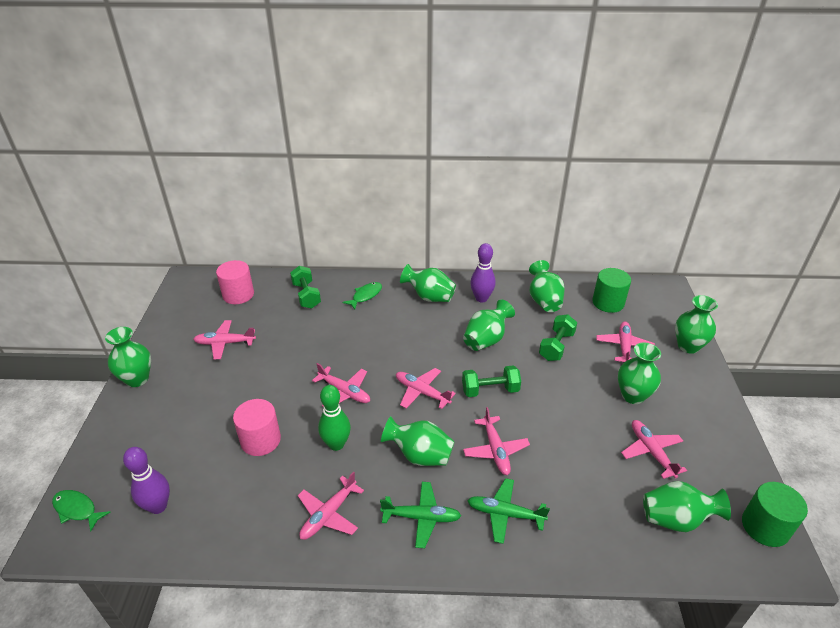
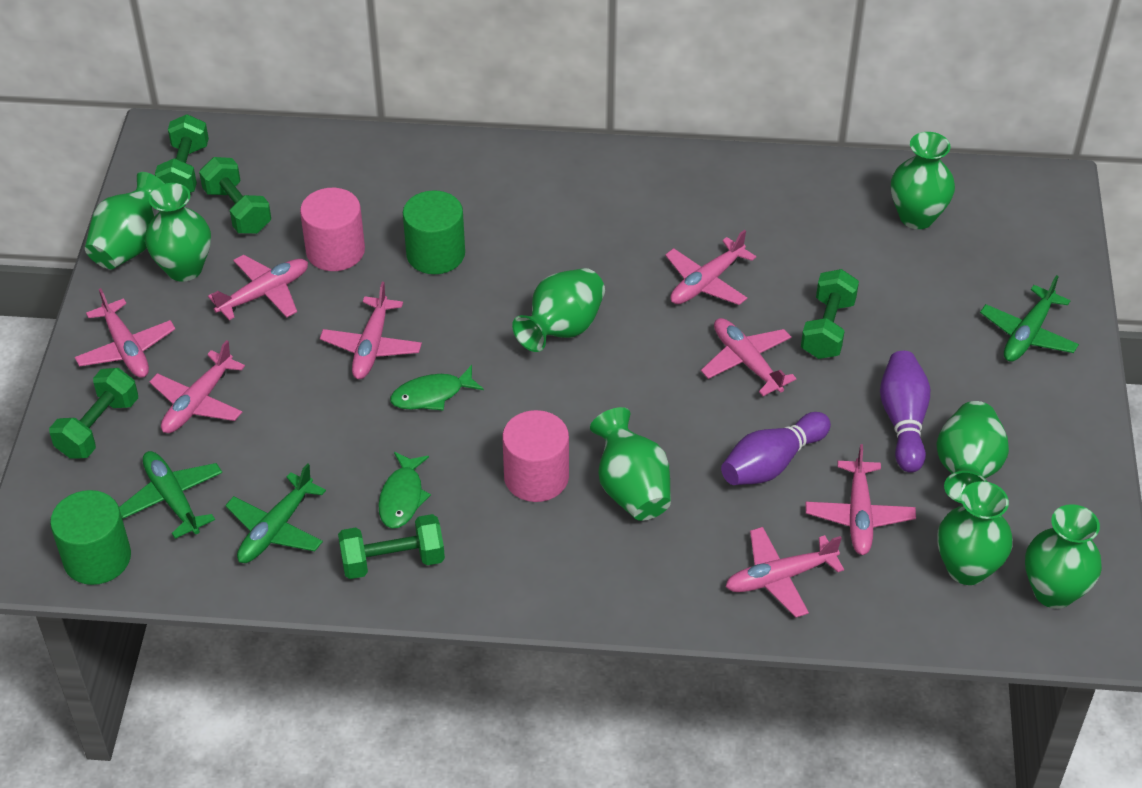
green bowling pin: [318,385,351,451] = 1 -> none = 0
green dumbbell: [290,266,321,309] [462,365,521,397] [539,314,577,361] = 3 -> [49,368,138,459] [155,114,209,193] [199,157,271,234] [338,514,445,579] [801,269,859,359] = 5
green plane: [380,482,461,548] [467,478,550,544] = 2 -> [119,451,222,539] [225,463,326,563] [980,275,1079,362] = 3
pink plane: [193,320,256,359] [298,472,364,540] [312,363,370,407] [396,368,456,409] [463,407,530,475] [596,321,655,362] [621,420,687,479] = 7 -> [75,288,175,378] [149,340,245,433] [208,255,308,320] [320,282,422,379] [665,230,756,305] [701,318,797,396] [725,527,844,617] [806,444,916,555] = 8

